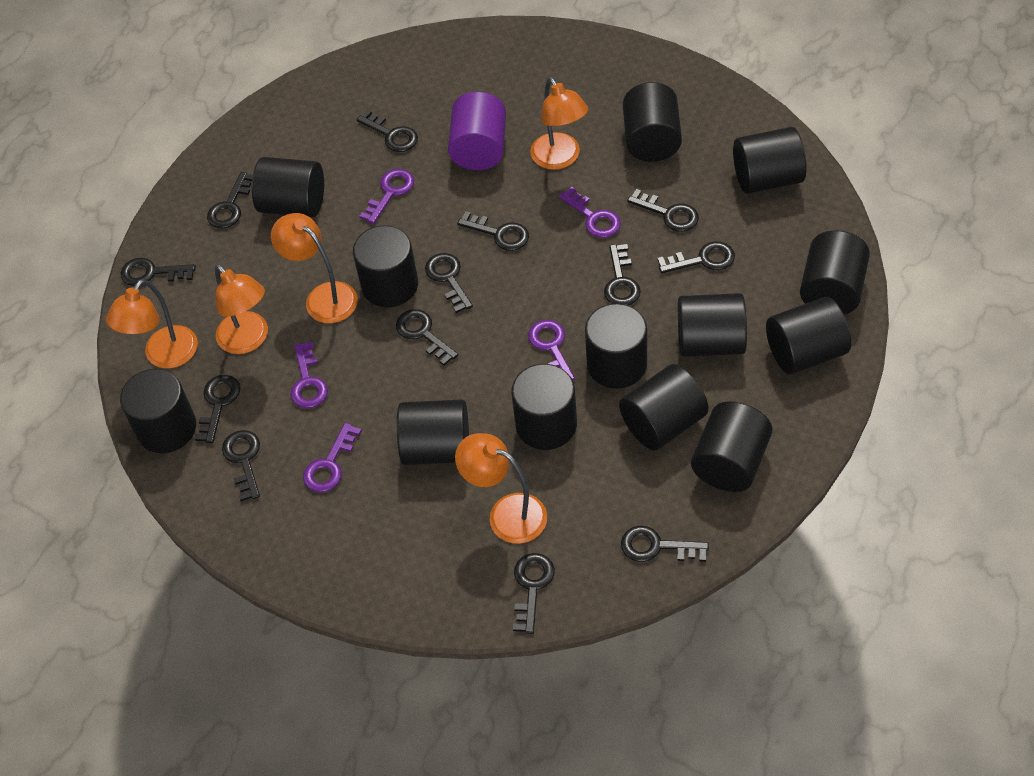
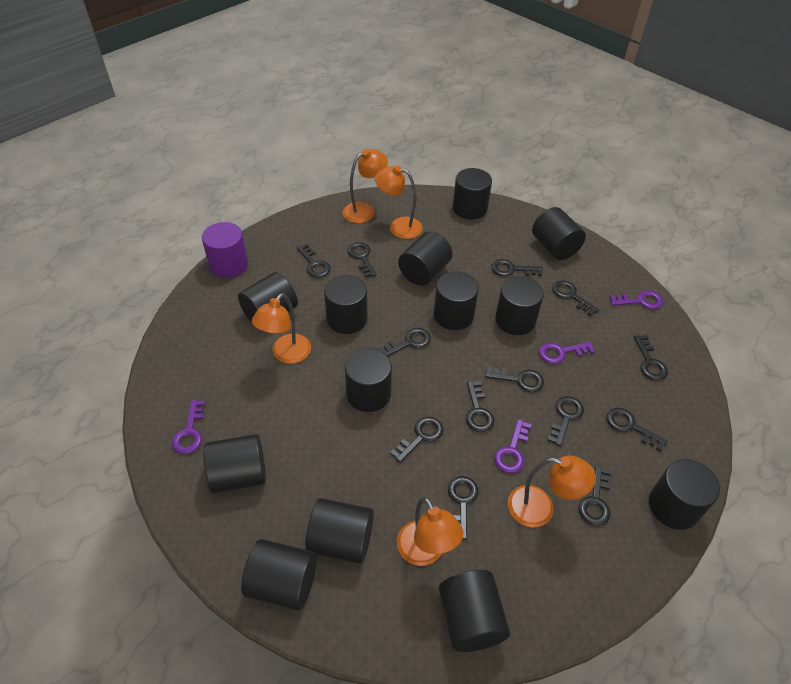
purple key: [291,342,328,408] [303,423,362,492] [360,169,414,224] [528,320,575,381] [559,187,621,238] = 5 -> [172,400,206,454] [494,419,532,473] [539,342,595,364] [609,290,663,309] = 4

